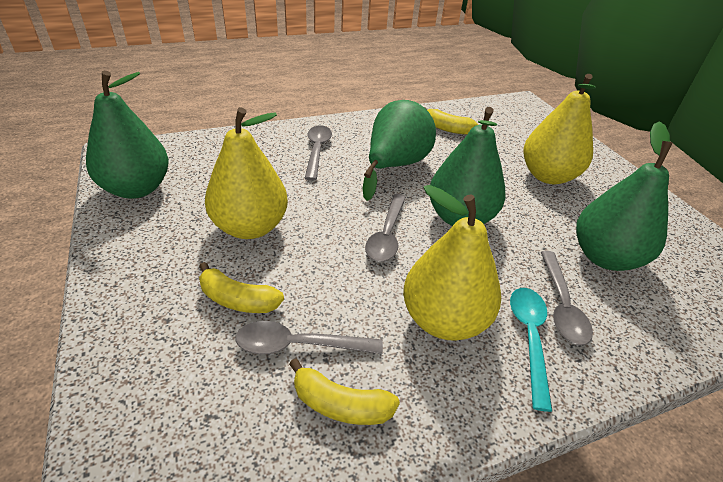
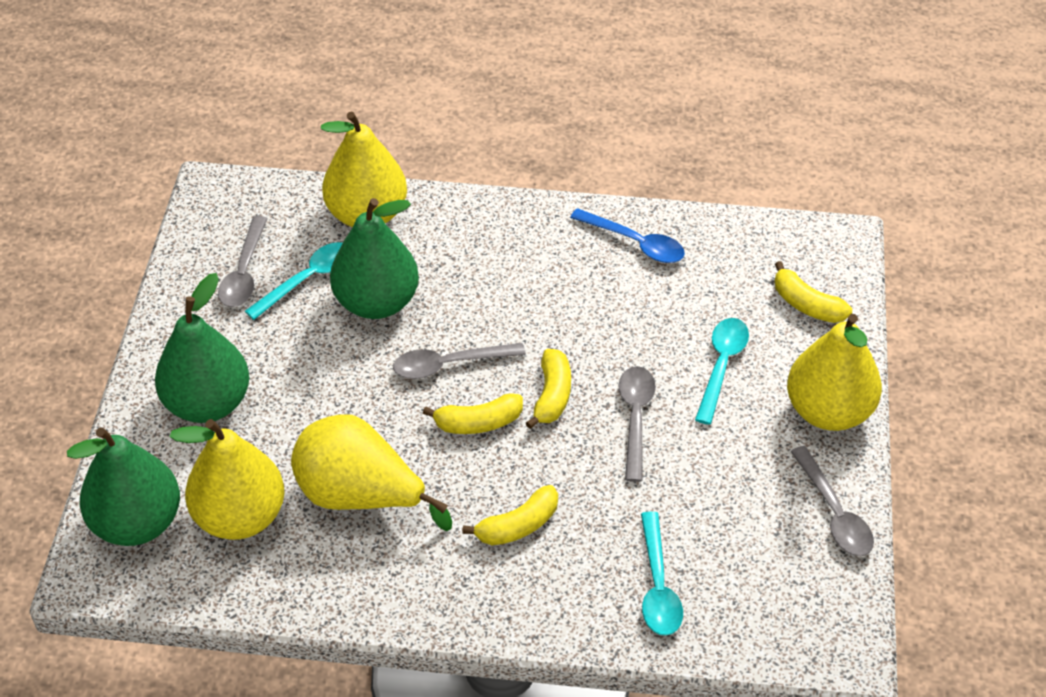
blue spoon: none = 0 -> [570,208,685,263] = 1
green pear: [86,71,169,199] [362,100,436,201] [430,107,505,226] [576,121,673,271] = 4 -> [67,427,180,546] [155,273,249,423] [330,198,419,319] = 3
turquoise spoon: [510,288,552,412] = 1 -> [245,242,342,320] [641,511,683,636] [695,318,749,425] = 3
yellow banana: [199,262,284,313] [289,358,400,425] [424,107,478,135] = 3 -> [423,393,523,434] [462,485,558,546] [526,349,571,429] [775,261,852,323] = 4
yellow pear: [205,107,288,239] [403,185,501,341] [523,74,596,184] = 3 -> [169,419,285,540] [291,414,452,531] [321,111,407,227] [787,314,882,431] = 4

